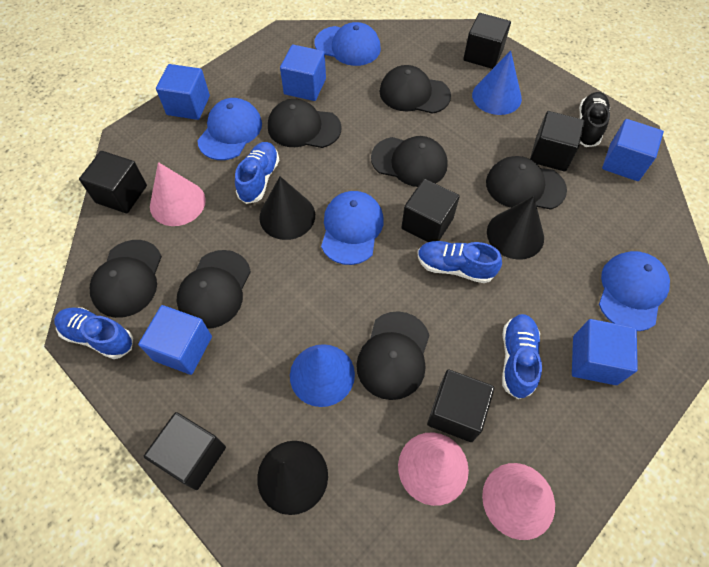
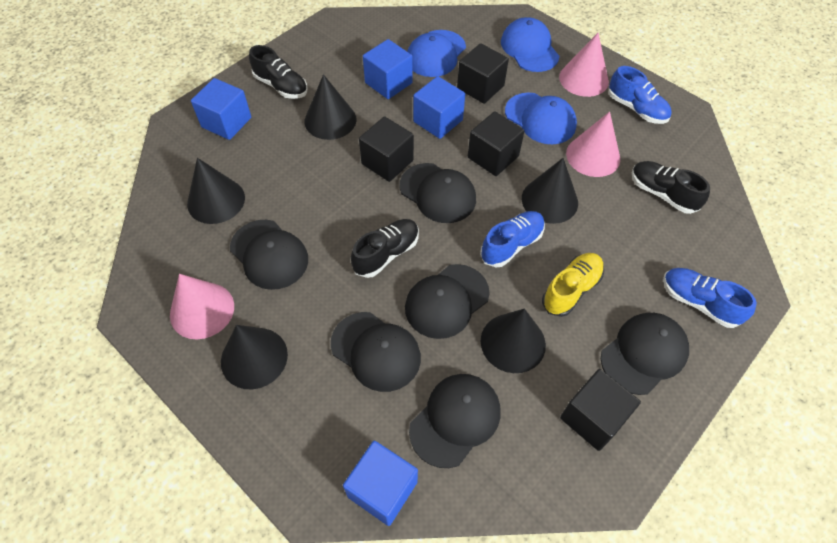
black cap: [90,240,162,318] [177,250,251,329] [268,99,342,148] [356,311,430,400] [371,136,448,187] [380,65,451,114] [486,156,567,210] = 7 -> [230,220,308,290] [331,312,421,392] [400,163,476,223] [405,264,490,339] [409,374,500,468] [601,313,689,395] = 6
black cone: [257,441,328,515] [259,176,315,240] [487,196,544,260] = 3 -> [187,158,245,224] [221,325,288,389] [305,74,357,140] [481,309,546,373] [522,158,578,224] = 5
black cube: [79,151,147,213] [144,412,226,490] [401,179,460,242] [427,369,494,442] [463,13,511,69] [530,111,585,172] = 6 -> [359,116,414,182] [457,43,509,104] [468,111,524,176] [560,369,641,451] = 4
black shoe: [579,92,610,147] = 1 -> [249,45,308,99] [351,219,419,278] [632,161,710,214] = 3
blue cap: [197,98,262,160] [315,22,381,66] [321,191,384,265] [599,251,670,331] = 4 -> [407,30,466,77] [501,17,560,72] [505,93,577,144] = 3
blue cone: [290,344,355,407] [472,51,522,115] = 2 -> none = 0
blue cube: [138,305,212,375] [156,64,210,120] [280,45,326,101] [572,319,638,385] [602,119,664,181] = 5 -> [191,78,251,140] [343,441,418,526] [363,39,413,99] [413,76,465,139] = 4
blue shoe: [54,307,133,359] [235,142,279,204] [417,241,502,283] [502,314,542,399] = 4 -> [480,211,545,267] [608,66,672,124] [663,268,757,328] = 3
yellow shoe: none = 0 -> [542,253,604,317] = 1

